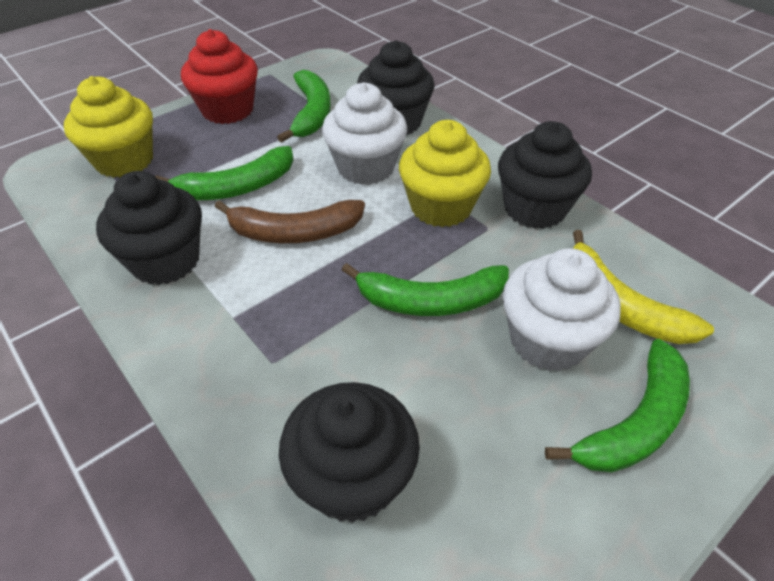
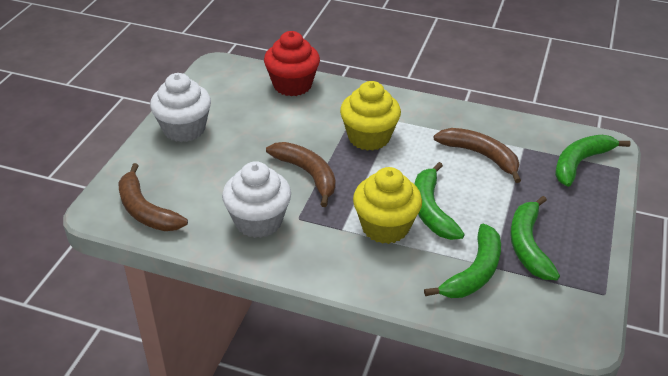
black cupcake: [96,171,202,285] [279,382,420,523] [357,40,434,136] [498,121,592,229] = 4 -> none = 0
brown banana: [215,200,365,243] = 1 -> [118,163,188,231] [266,142,336,207] [433,128,521,183] = 3
yellow banana: [573,230,714,344] = 1 -> none = 0

